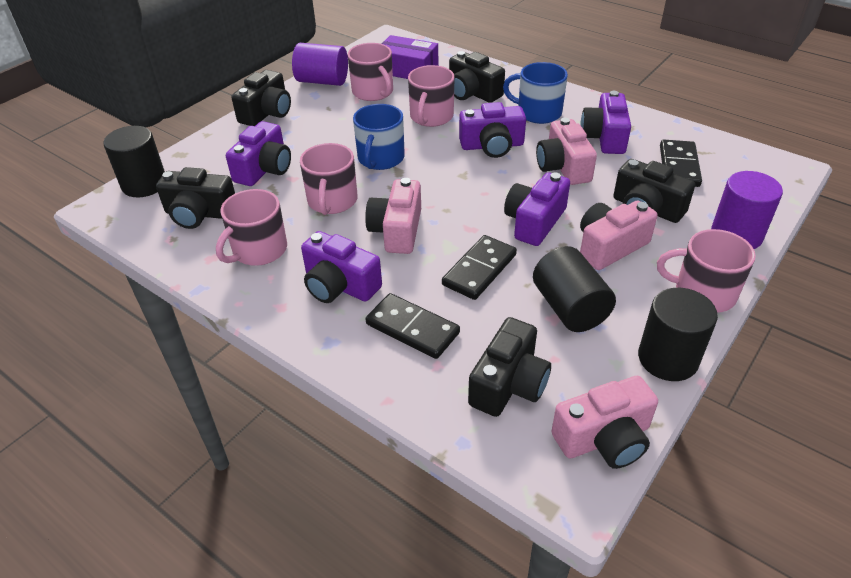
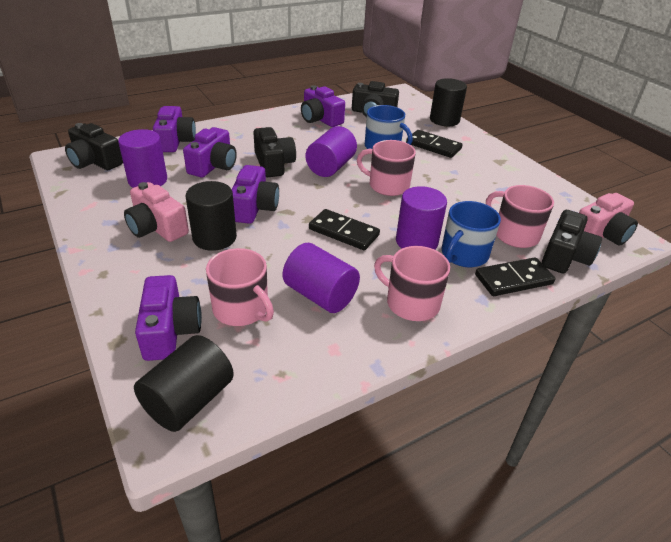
black camera: [156,167,235,229] [231,70,291,126] [449,51,505,103] [468,317,551,417] [613,159,695,223] = 5 -> [65,123,123,170] [253,127,296,177] [352,81,399,117] [542,210,602,273] = 4
pink camera: [365,178,421,254] [536,118,597,185] [551,376,658,469] [580,201,657,270] = 4 -> [124,182,189,242] [579,193,638,246] = 2
pink mug: [216,189,287,266] [300,143,358,215] [348,43,393,101] [408,65,455,127] [657,229,756,313] = 5 -> [206,248,274,326] [357,140,416,196] [374,246,450,321] [486,185,554,248] = 4
purple box: [381,35,438,79] = 1 -> none = 0
purple cylinder: [292,43,348,86] [711,171,783,249] = 2 -> [118,129,167,188] [282,243,360,313] [306,126,357,177] [396,186,447,250] = 4

